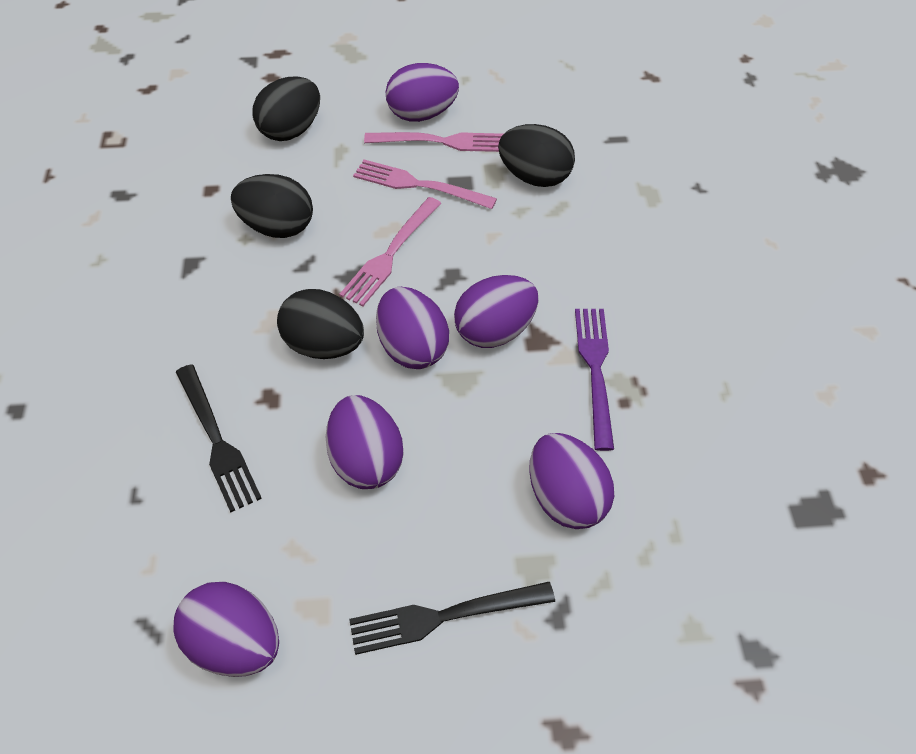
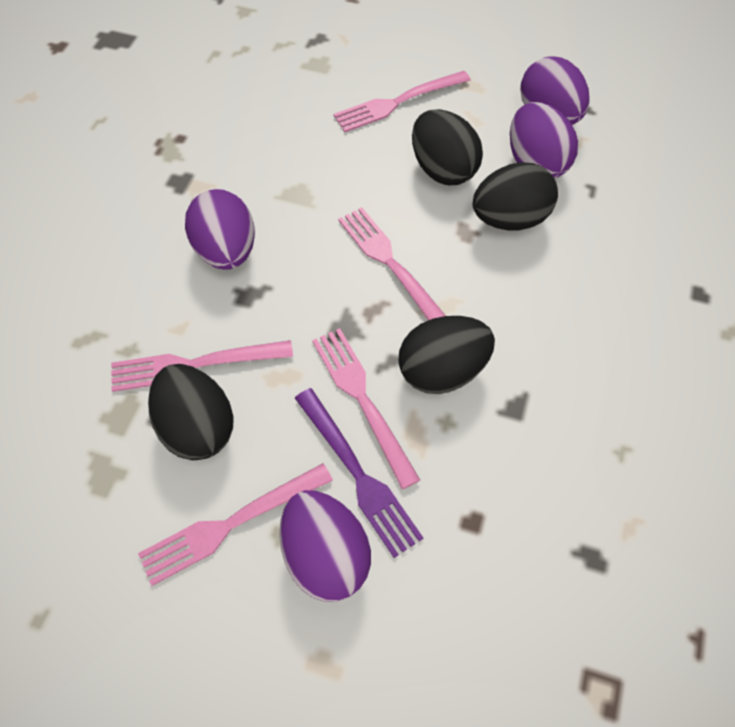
black fork: [176,364,262,512] [349,582,555,655] = 2 -> none = 0
pink fork: [339,197,441,306] [353,160,497,209] [364,132,503,152] = 3 -> [111,340,293,392] [138,463,333,586] [312,328,420,489] [333,71,471,132] [338,207,446,320] = 5
purple egg: [174,582,279,677] [326,395,403,489] [376,287,449,369] [386,63,459,122] [454,275,538,348] [529,433,614,529] = 6 -> [185,189,255,270] [279,490,371,602] [510,102,578,179] [520,57,590,125] = 4

